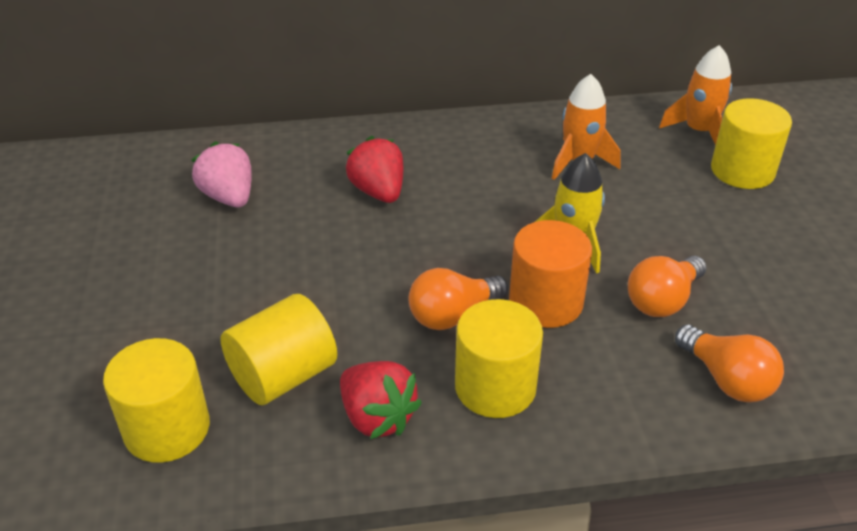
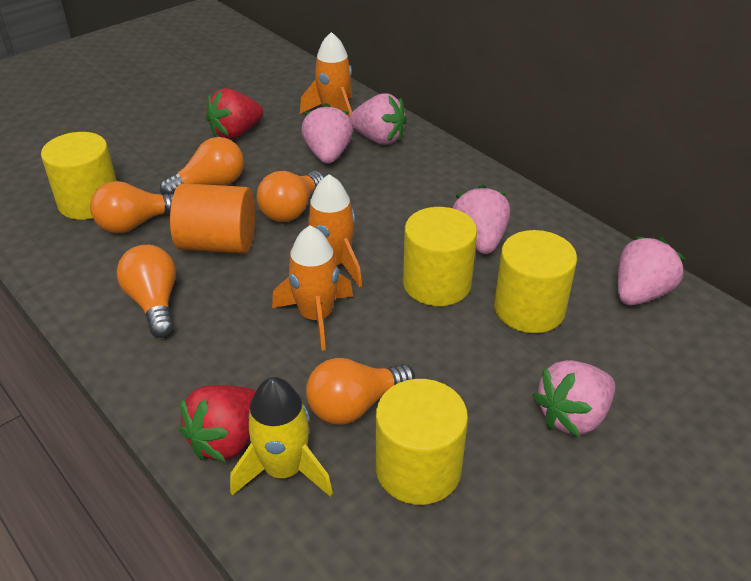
orange light bulb: [409,268,508,330] [628,256,707,317] [675,324,784,402] = 3 -> [90,181,174,233] [117,245,176,338] [160,137,244,195] [257,171,324,222] [306,358,415,425] = 5
orange rocket: [552,74,621,180] [659,45,732,145] = 2 -> [272,225,353,351] [289,174,362,287] [300,32,352,117] = 3
pink strawberry: [191,141,252,207] = 1 -> [301,103,353,164] [349,93,407,145] [453,185,510,254] [533,360,615,437] [617,236,686,305] = 5

